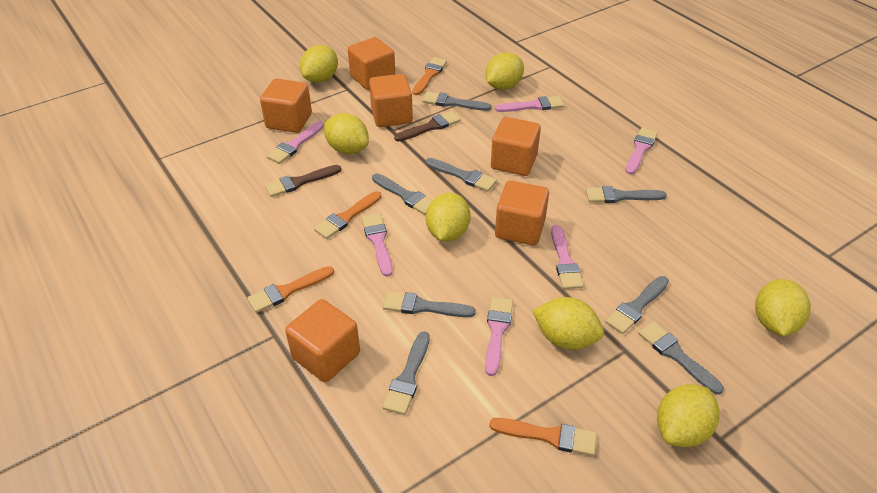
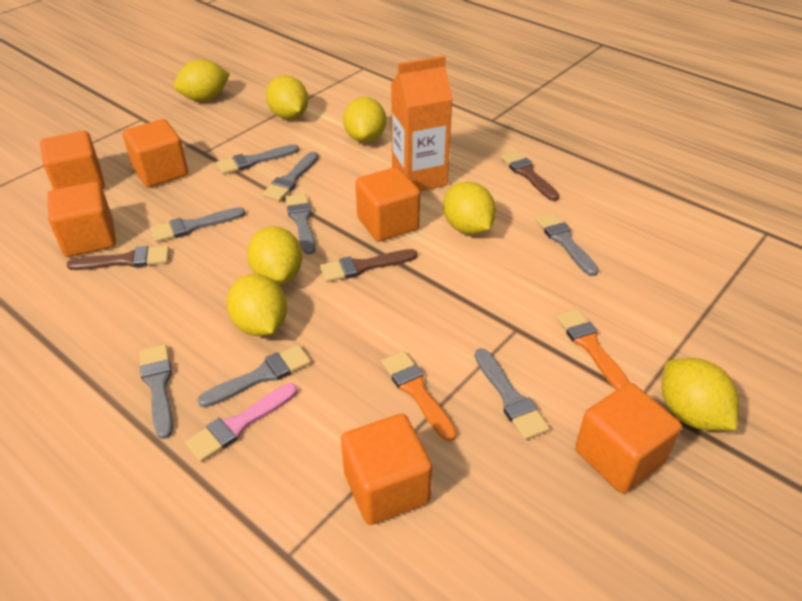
brown brush: [265,165,341,197] [394,111,461,142] = 2 -> [66,246,169,270] [320,249,418,282] [501,151,560,201] = 3
orange brush: [247,266,334,313] [314,191,381,239] [412,57,447,95] [489,418,597,456] = 4 -> [381,351,457,441] [556,308,630,390] = 2
orange carton: none = 0 -> [391,56,453,191] = 1
pink brush: [267,121,324,164] [362,213,393,277] [485,297,513,376] [495,96,565,112] [551,225,584,289] [625,128,658,175] = 6 -> [185,383,297,462] = 1

